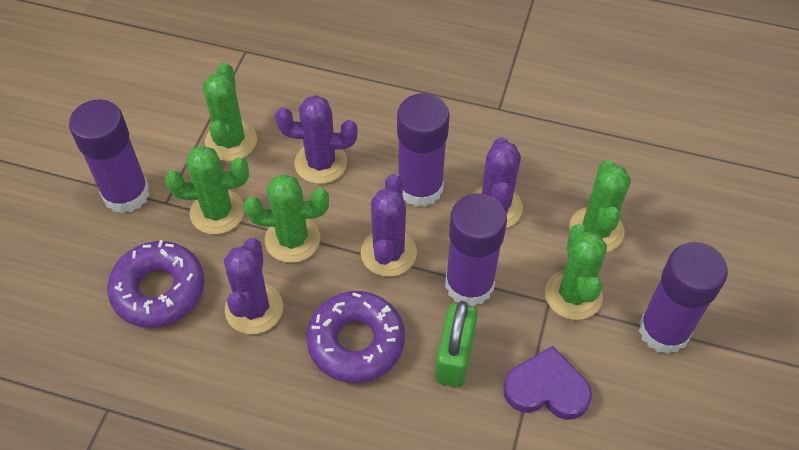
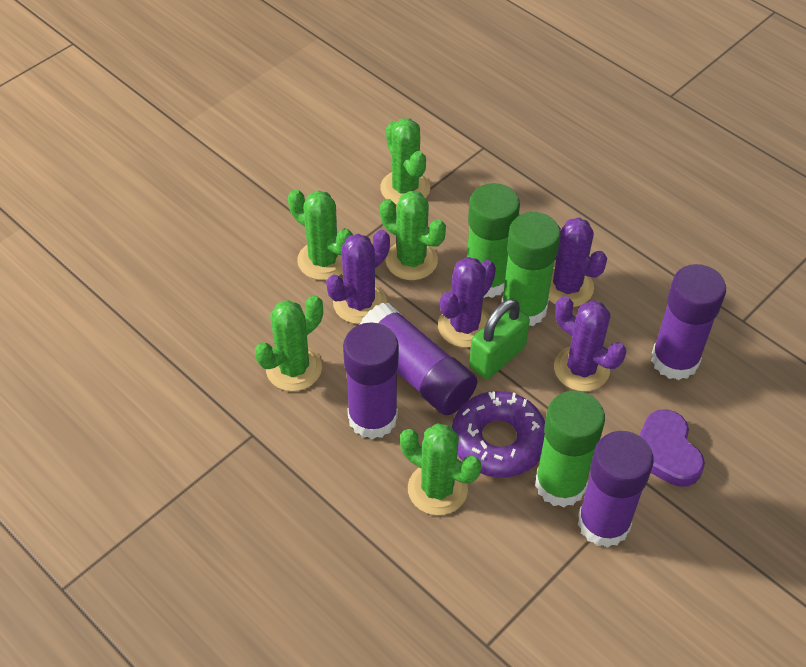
green glue stick: none = 0 -> [467,183,520,298] [501,212,561,326] [535,391,605,508] = 3
purple donut: [107,240,205,328] [306,291,405,383] = 2 -> [452,391,545,477] = 1

